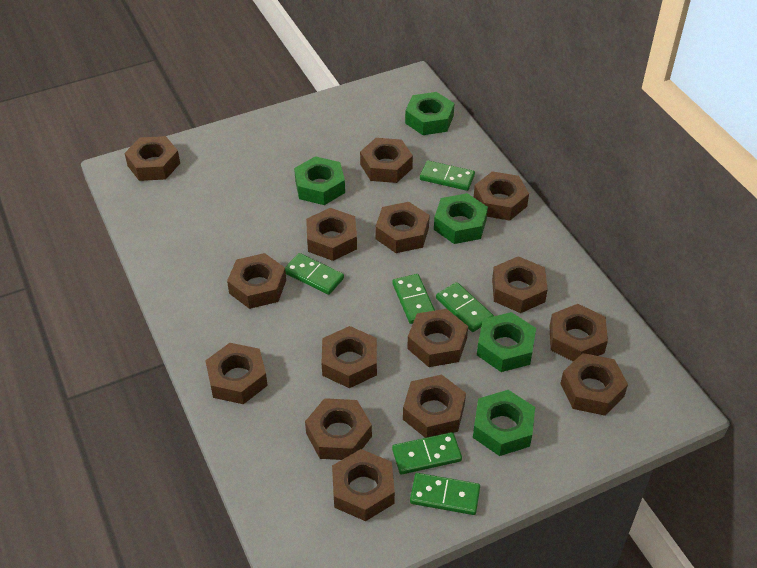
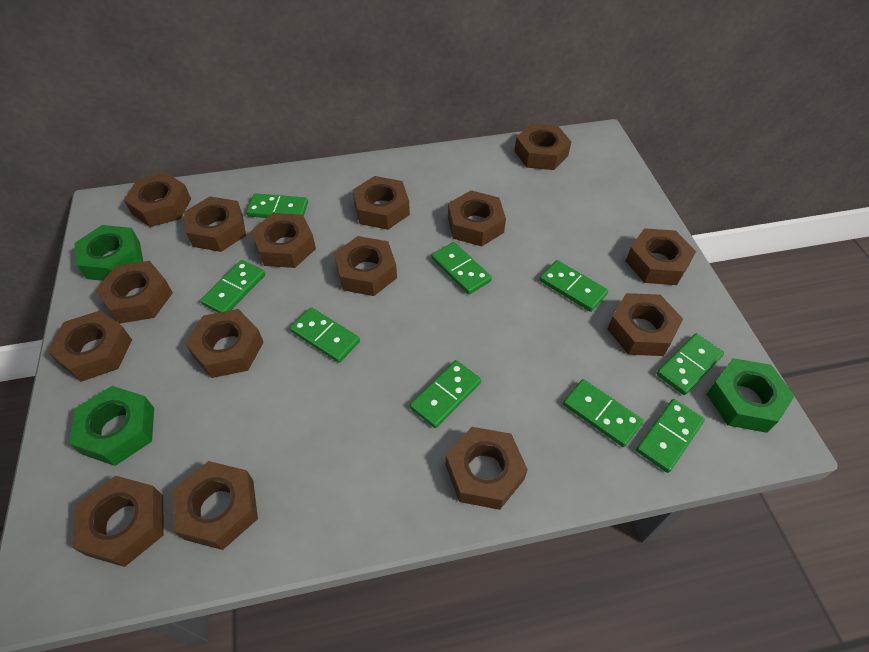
green domino: [285,253,344,295] [392,274,435,324] [392,432,462,474] [410,473,480,515] [420,160,475,191] [436,282,494,332] = 6 -> [200,260,265,313] [246,193,308,218] [290,307,360,363] [410,360,481,428] [431,242,492,295] [539,260,608,312] [563,379,644,447] [636,399,705,473] [656,333,724,395] = 9
green nut: [294,156,345,205] [405,92,454,135] [434,193,488,244] [473,390,535,456] [477,312,536,372] = 5 -> [69,386,154,466] [74,225,143,281] [707,358,795,433] = 3

